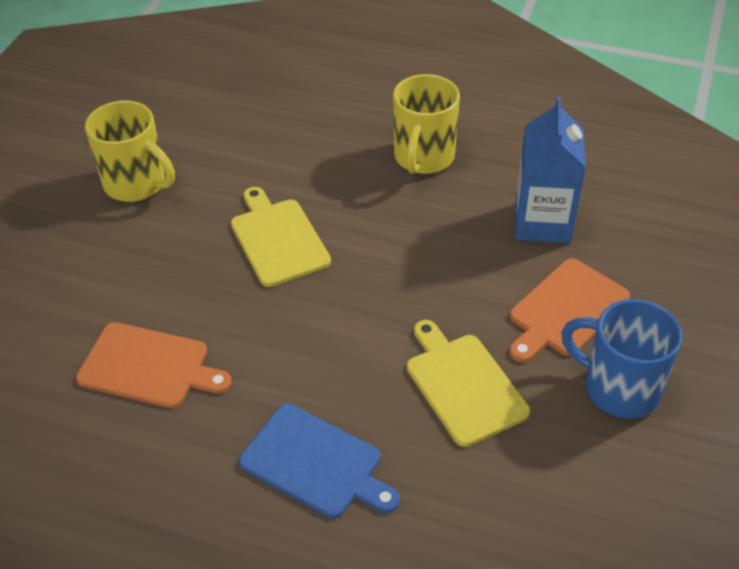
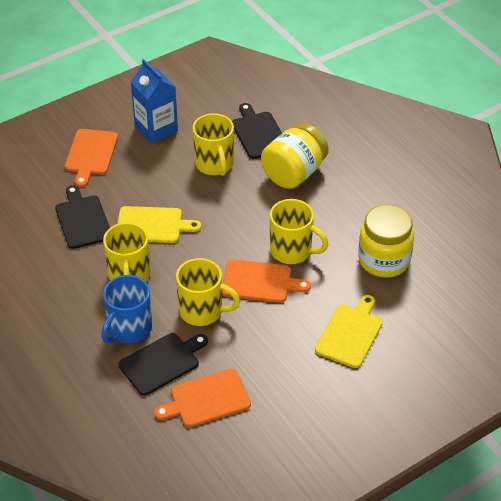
black cutting board: none = 0 -> [55,185,110,249] [118,333,208,396] [232,103,282,159] = 3
blue cutting board: [239,404,400,518] = 1 -> none = 0
orange cutting board: [76,322,232,408] [509,258,630,362] = 2 -> [65,129,118,187] [154,369,251,427] [222,259,311,303] = 3
yellow jar: none = 0 -> [261,123,329,189] [358,205,414,278] = 2
yellow mug: [85,101,175,202] [393,74,460,174] = 2 -> [103,222,150,282] [176,258,240,326] [193,113,234,176] [270,199,329,264] = 4

